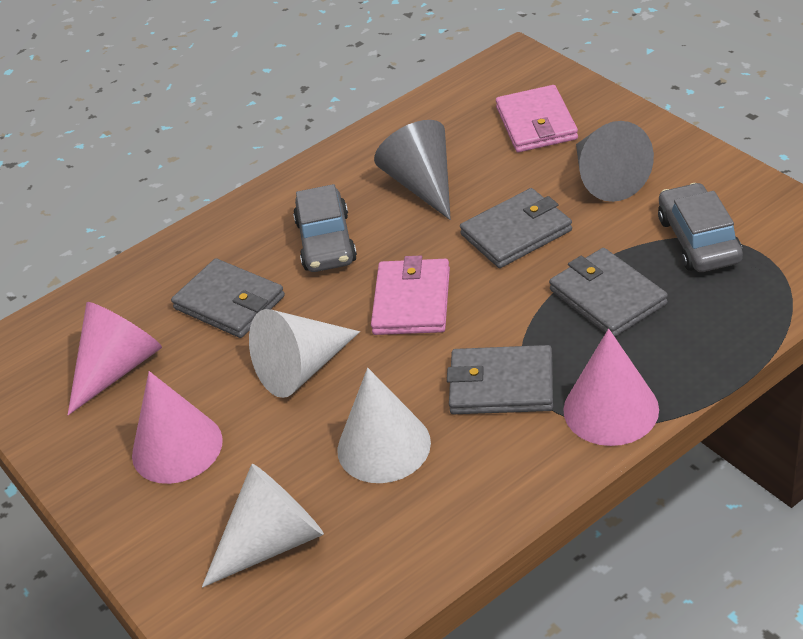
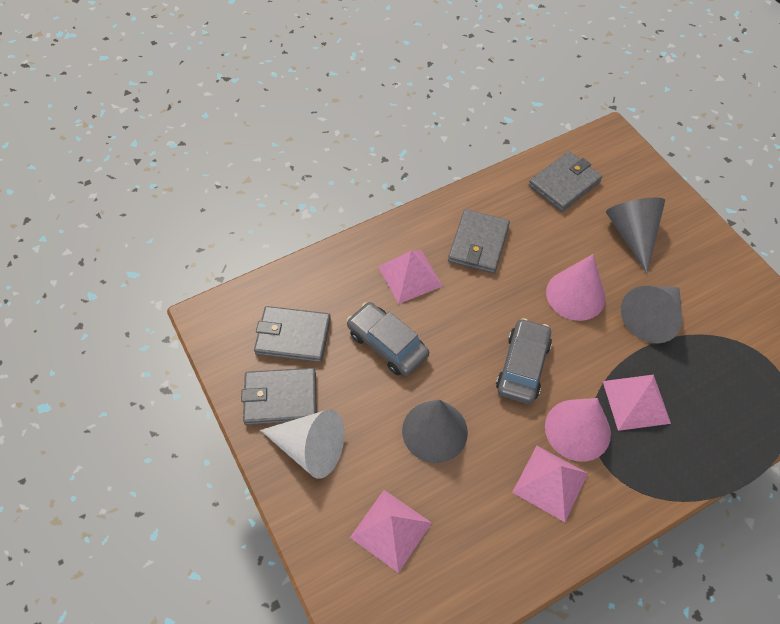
grey cone: [374,120,451,220] [576,121,654,202] = 2 -> [402,400,468,463] [606,197,665,273] [621,286,683,343] = 3
pink cone: [68,302,162,415] [132,371,223,484] [563,329,659,446] = 3 -> [545,398,611,462] [546,254,606,321] = 2
pink pyramid: none = 0 -> [350,490,432,573] [378,250,443,304] [512,446,588,522] [603,375,671,431] = 4
pink wallet: [371,255,450,335] [496,85,578,152] = 2 -> none = 0
white cone: [202,464,324,588] [249,309,360,398] [337,368,431,483] = 3 -> [260,409,344,479] = 1

